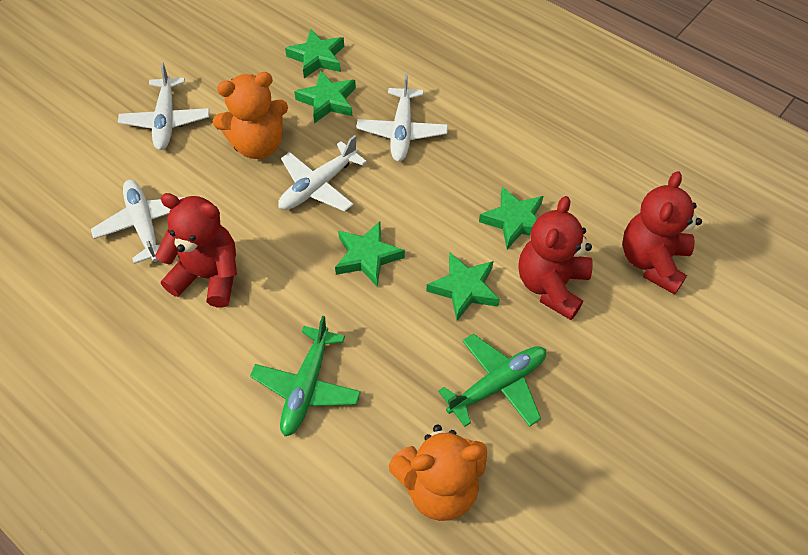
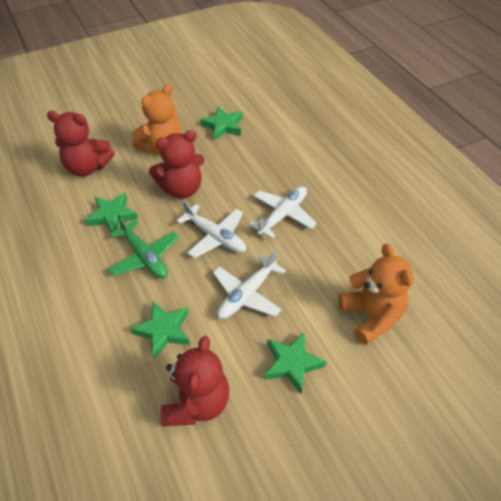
green plane: [250,316,361,436] [438,334,546,427] = 2 -> [108,214,179,278] = 1
green star: [285,29,344,78] [294,70,356,124] [335,221,405,287] [426,253,500,321] [479,187,543,249] = 5 -> [85,192,138,233] [130,301,190,359] [200,107,243,140] [264,332,326,394] = 4
white plane: [91,180,185,264] [118,62,210,150] [278,135,367,212] [356,73,448,162] = 4 -> [176,200,246,258] [213,250,286,319] [249,186,317,239] = 3

